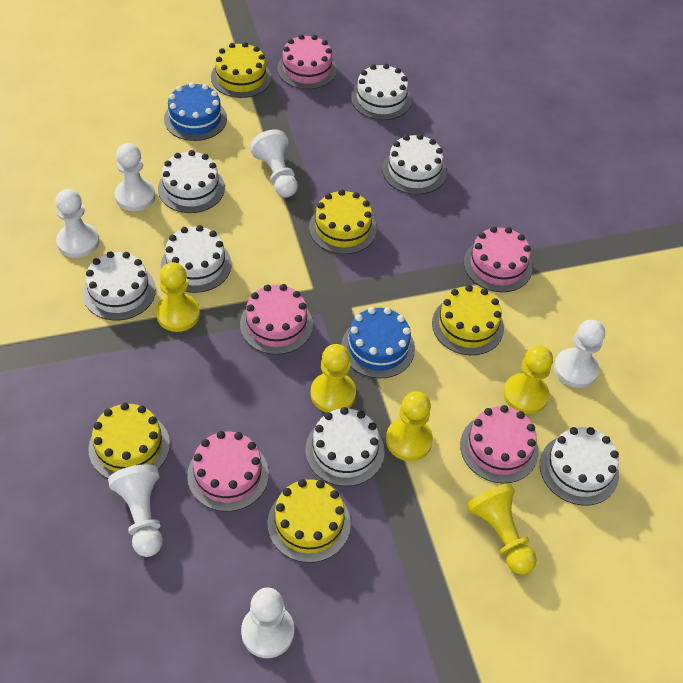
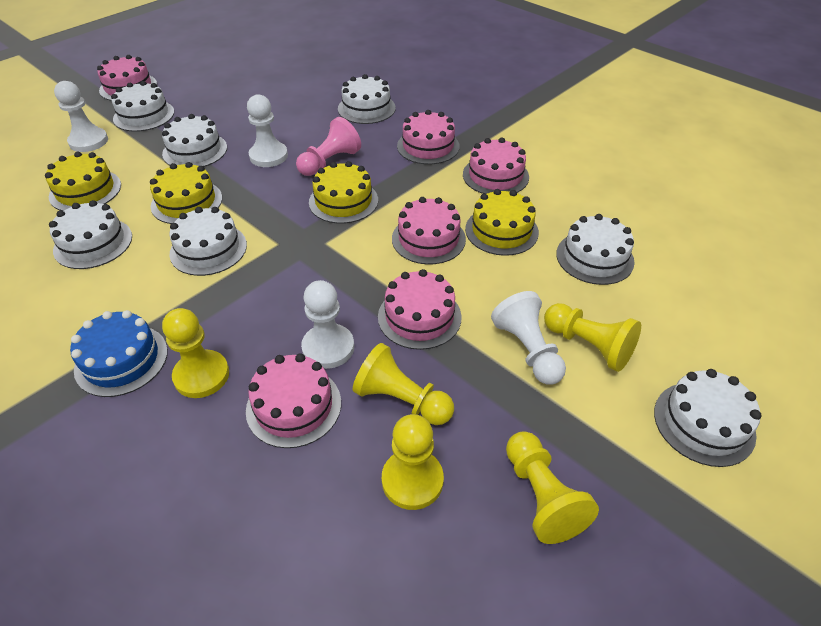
blue cake: [164,82,227,141] [341,307,415,378] = 2 -> [70,310,168,397] = 1
pink cake: [187,431,269,512] [240,284,313,355] [277,34,337,89] [460,405,538,483] [464,226,532,292] = 5 -> [97,55,157,101] [246,353,341,448] [378,269,462,350] [392,197,466,265] [397,110,460,164] [463,138,529,194] = 6
pink pawn: none = 0 -> [296,117,361,176] = 1
white pawn: [55,189,99,258] [108,464,163,557] [114,143,156,211] [241,588,294,658] [250,129,298,198] [554,320,605,388] = 6 -> [54,81,108,152] [247,94,288,167] [301,280,354,369] [491,291,566,385] = 4
yellow cake: [88,402,170,479] [211,42,271,98] [268,479,351,563] [309,189,377,254] [432,285,504,355] = 5 -> [45,152,121,211] [150,162,222,224] [309,161,378,224] [465,189,539,256] = 4

